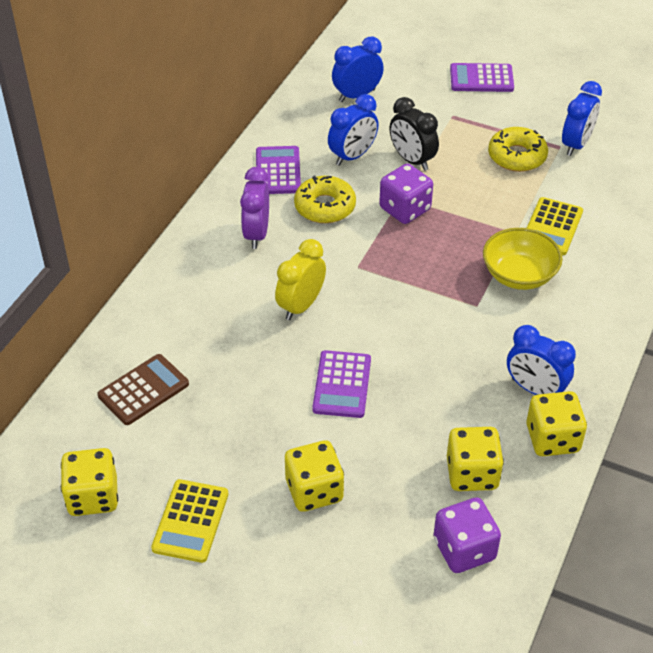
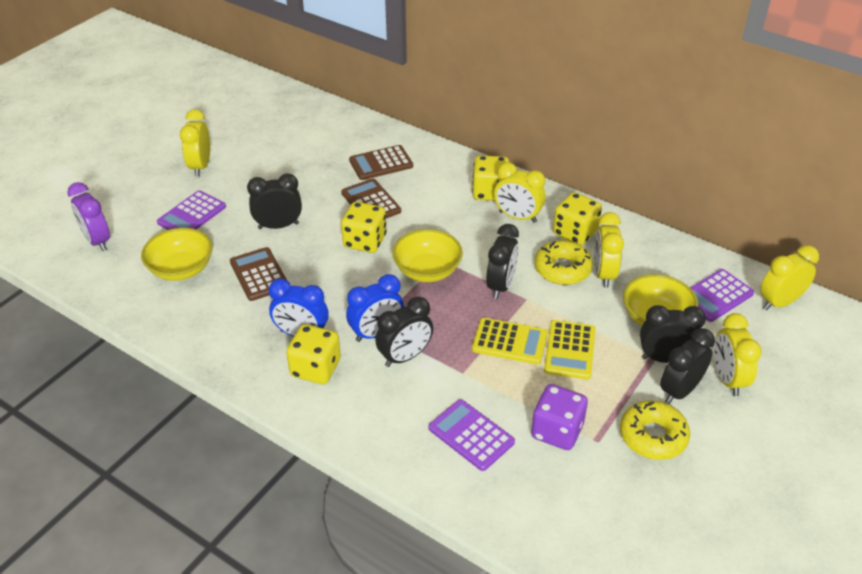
black clock: [390,97,439,171] = 1 -> [247,173,302,229] [375,297,433,367] [486,224,519,299] [640,305,706,363] [660,328,715,404] = 5
blue clock: [328,94,379,166] [332,37,384,102] [507,325,576,395] [562,81,602,156] = 4 -> [269,279,329,337] [346,274,404,342] = 2
brown calculator: [97,354,189,425] = 1 -> [230,247,287,301] [341,178,401,218] [349,145,413,180] = 3
purple dice: [379,164,433,224] [434,498,501,573] = 2 -> [531,384,588,450] = 1
yellow bowl: [483,228,563,290] = 1 -> [141,228,212,281] [392,229,463,282] [623,274,698,327] = 3
yellow clock: [275,239,326,320] = 1 -> [180,109,210,177] [494,162,545,223] [594,212,624,288] [714,313,761,396] [760,245,819,310] = 5

